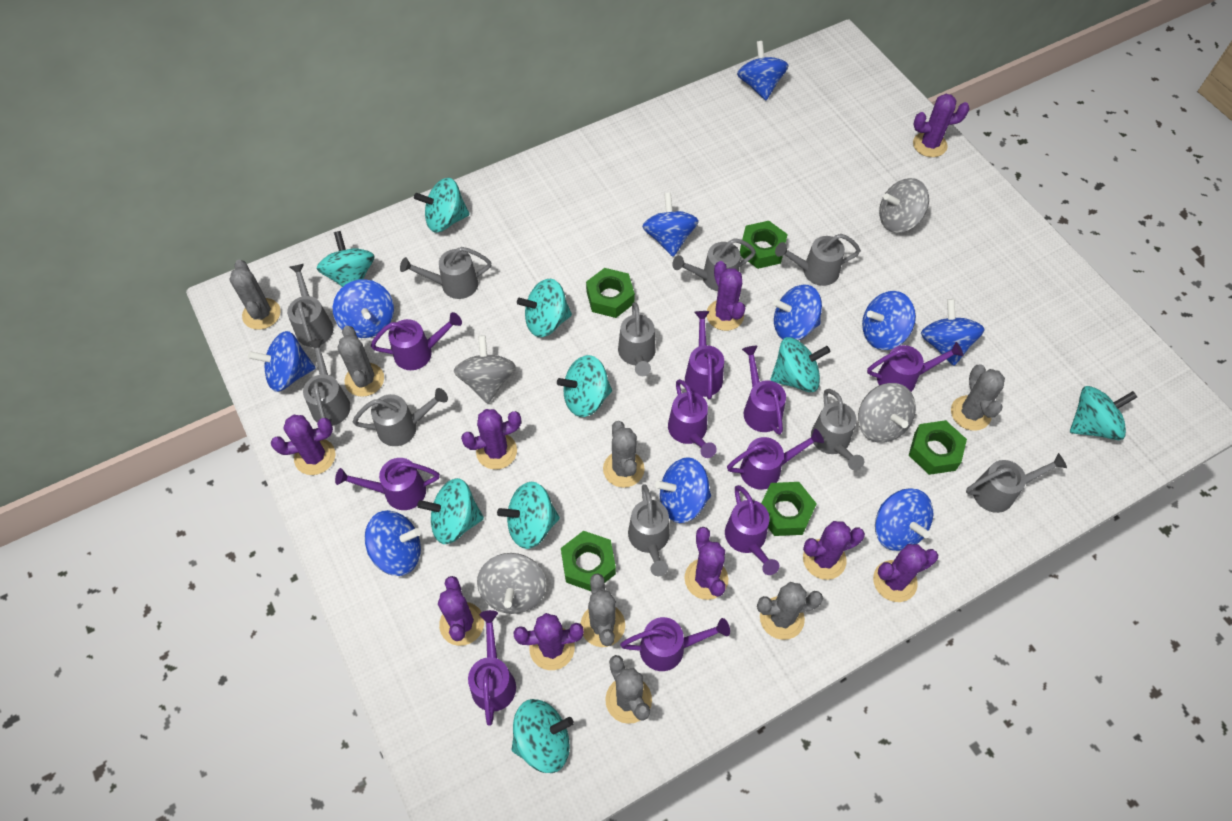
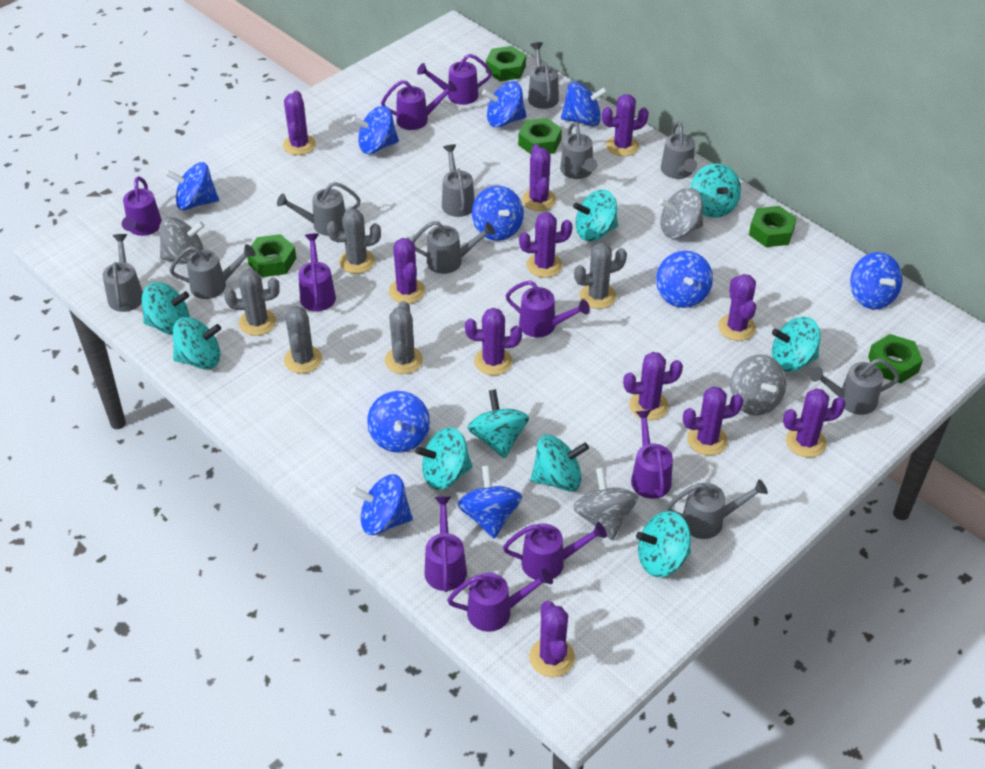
grey cactus: [229,260,281,330] [338,326,384,397] [580,573,625,647] [603,421,645,488] [605,655,652,724] [757,582,823,640] [951,364,1005,431] = 7 -> [224,269,280,336] [284,306,322,374] [327,208,381,274] [385,301,423,374] [574,243,627,309] = 5
purple cactus: [271,415,336,475] [438,576,484,646] [461,409,521,470] [513,613,584,670] [684,527,728,600] [706,261,745,331] [803,521,865,580] [873,544,938,602] [913,94,970,157] = 9 -> [283,90,316,155] [389,238,425,304] [465,308,522,375] [519,212,572,278] [522,144,556,211] [529,601,575,677] [602,94,649,156] [623,352,683,420] [683,386,744,456] [718,274,756,341] [783,388,846,458] = 11
purple watering can: [335,458,440,510] [371,312,462,370] [468,610,516,726] [620,617,730,671] [668,379,717,458] [685,311,724,399] [725,485,779,575] [727,429,824,490] [742,346,786,435] [867,342,963,392] = 10 -> [122,176,162,236] [298,233,336,311] [381,80,457,130] [417,54,492,105] [424,496,467,592] [447,568,553,632] [503,522,607,580] [505,281,590,338] [631,410,673,499] = 9

